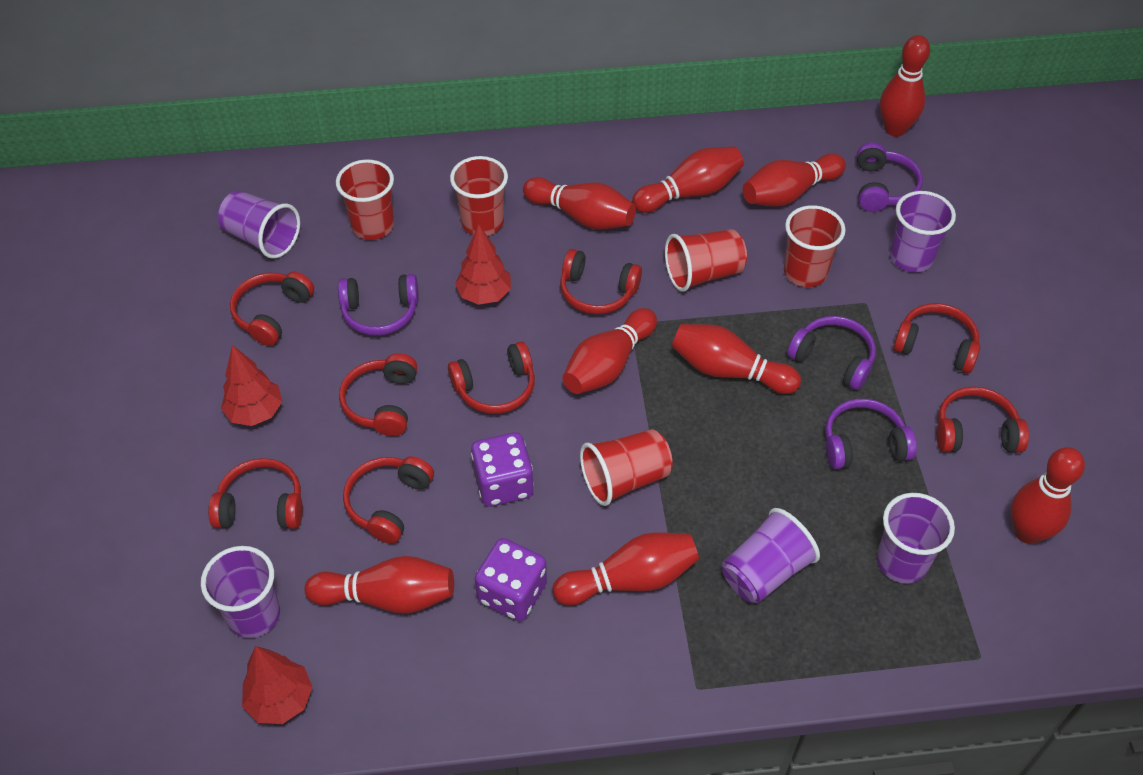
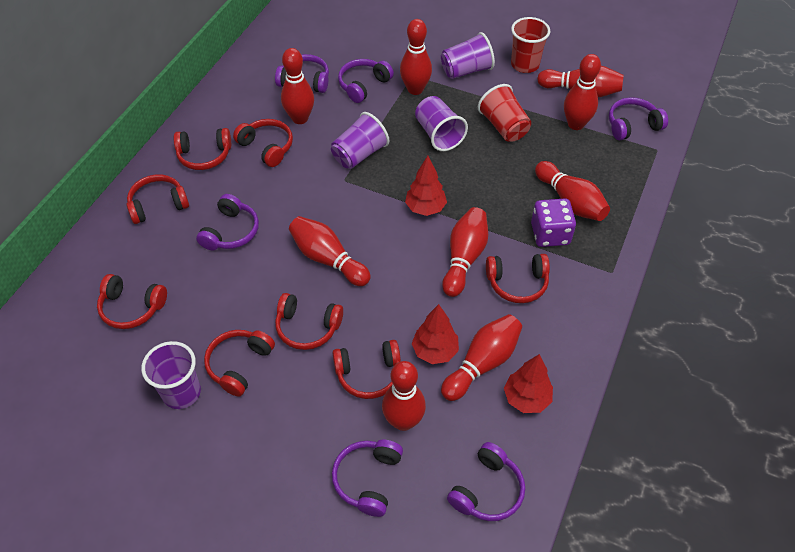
purple cup: [201,546,280,638] [218,191,300,259] [722,508,820,603] [877,493,955,583] [890,191,956,272] = 5 -> [141,341,201,409] [331,112,389,169] [415,96,468,151] [441,32,495,79] = 4
purple dice: [471,432,534,507] [475,538,547,621] = 2 -> [531,198,576,247] = 1
purple headphones: [338,274,419,336] [787,316,876,390] [825,399,917,469] [857,142,923,212] = 4 -> [196,194,259,250] [275,54,329,93] [332,439,403,517] [338,59,394,103] [447,442,525,521] [609,97,668,140] = 6
red cup: [336,159,394,240] [450,156,508,236] [580,429,673,506] [665,229,747,292] [784,205,846,287] = 5 -> [478,84,531,142] [511,17,550,73] = 2

